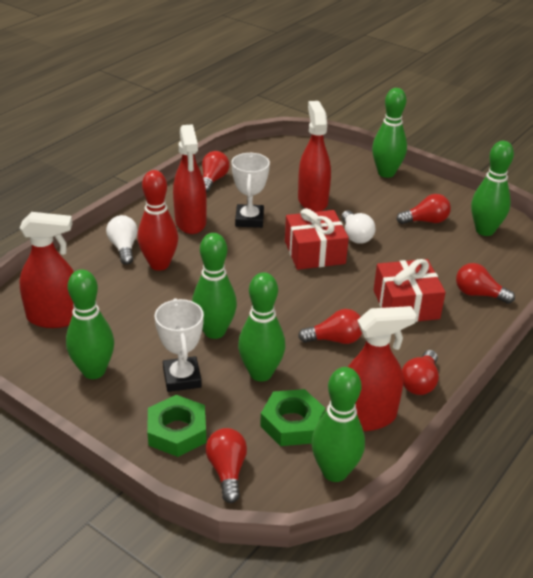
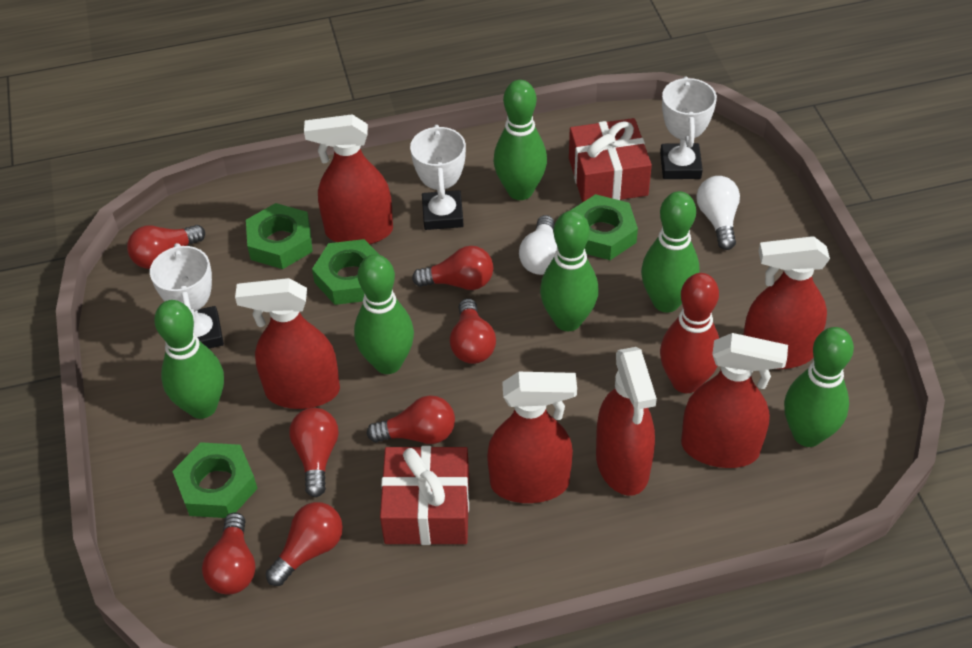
green nut: [147,395,206,457] [260,389,325,446] = 2 -> [172,442,258,518] [246,203,313,269] [312,239,380,305] [570,194,638,260] = 4
red light bulb: [202,151,229,193] [206,428,247,503] [298,309,362,344] [396,194,451,224] [402,350,439,395] [456,263,515,304] = 6 -> [127,225,205,269] [202,513,255,594] [266,502,343,586] [289,408,338,497] [367,395,455,444] [412,246,493,290] [450,298,496,364] = 7
red spray bottle: [19,212,74,328] [173,124,207,234] [298,101,331,212] [348,306,417,431] = 4 -> [235,278,340,409] [304,114,393,244] [487,372,577,503] [596,347,657,496] [681,333,788,468] [743,236,830,369] = 6
white trophy: [155,298,204,392] [231,153,270,228] = 2 -> [150,243,224,348] [410,125,466,230] [660,76,717,179] = 3

